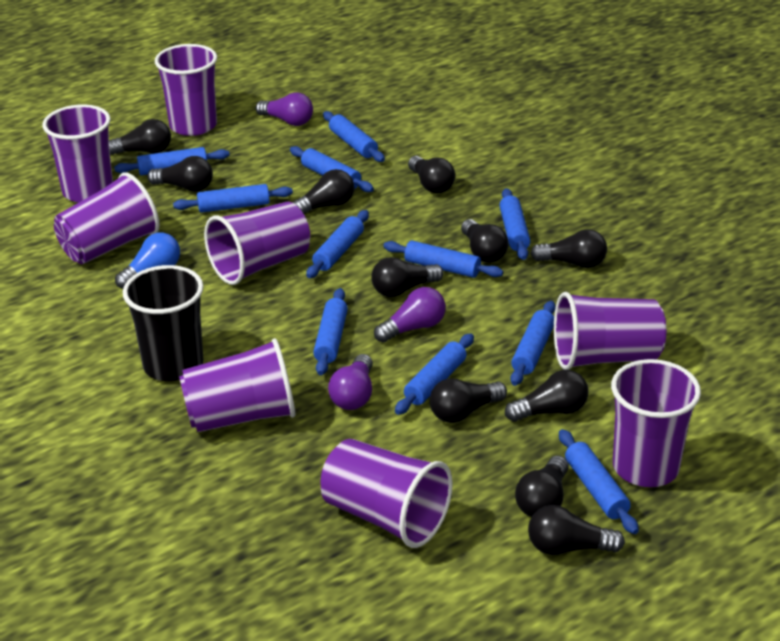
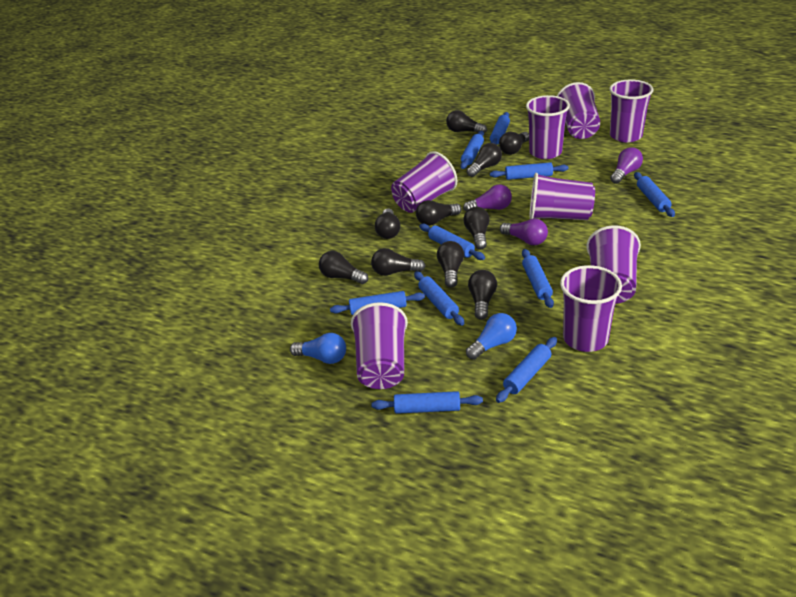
black cup: [123,265,204,381] = 1 -> none = 0
black light bulb: [109,119,171,155] [147,156,213,192] [292,169,354,214] [371,257,444,297] [408,156,455,193] [430,378,507,423] [461,219,509,263] [505,370,588,422] [515,455,569,517] [528,505,625,555] [530,229,607,268] = 11 -> [319,251,368,284] [371,248,425,276] [375,208,400,239] [416,200,462,226] [437,241,464,287] [446,110,487,133] [463,207,490,250] [467,143,502,177] [468,270,497,320] [499,132,529,155] = 10
blue light bulb: [115,233,180,289] = 1 -> [290,333,346,364] [466,313,517,360] = 2
blue rolling pin: [114,147,229,175] [173,184,293,213] [290,146,374,192] [306,210,369,278] [313,288,348,375] [323,111,385,162] [383,241,503,278] [395,333,474,415] [499,188,530,260] [510,301,556,386] [559,429,639,534] = 11 -> [330,291,425,315] [371,391,483,414] [414,271,464,326] [419,224,485,260] [460,131,484,169] [490,112,510,145] [490,162,568,180] [496,337,557,403] [522,249,554,308] [634,172,675,217] = 10

